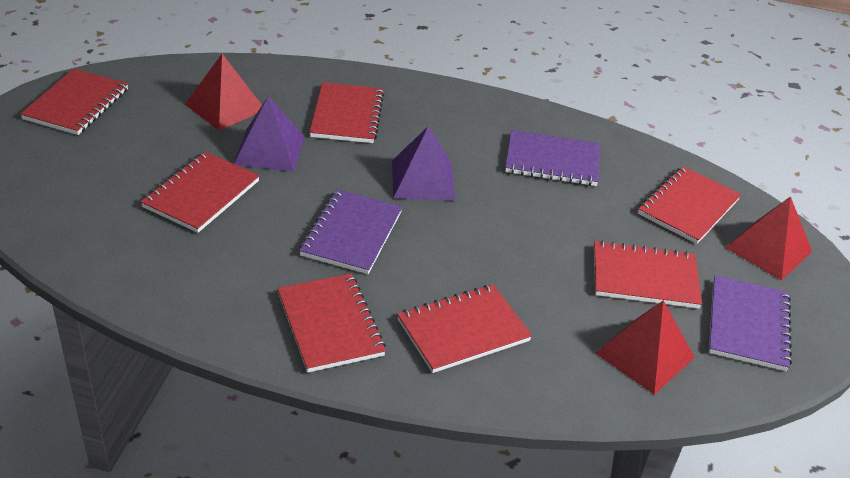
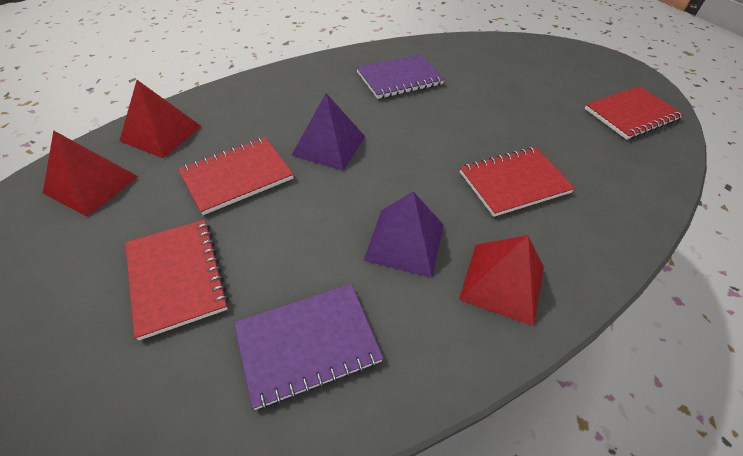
purple notebook: [299,189,403,274] [505,130,600,186] [709,275,792,371] = 3 -> [234,284,383,410] [357,54,445,99] = 2
red notebook: [20,68,128,135] [140,152,260,233] [277,274,386,373] [310,82,384,143] [397,284,532,373] [594,240,702,309] [638,166,741,244] = 7 -> [125,220,229,340] [178,137,294,215] [460,147,575,217] [585,86,684,140] = 4

